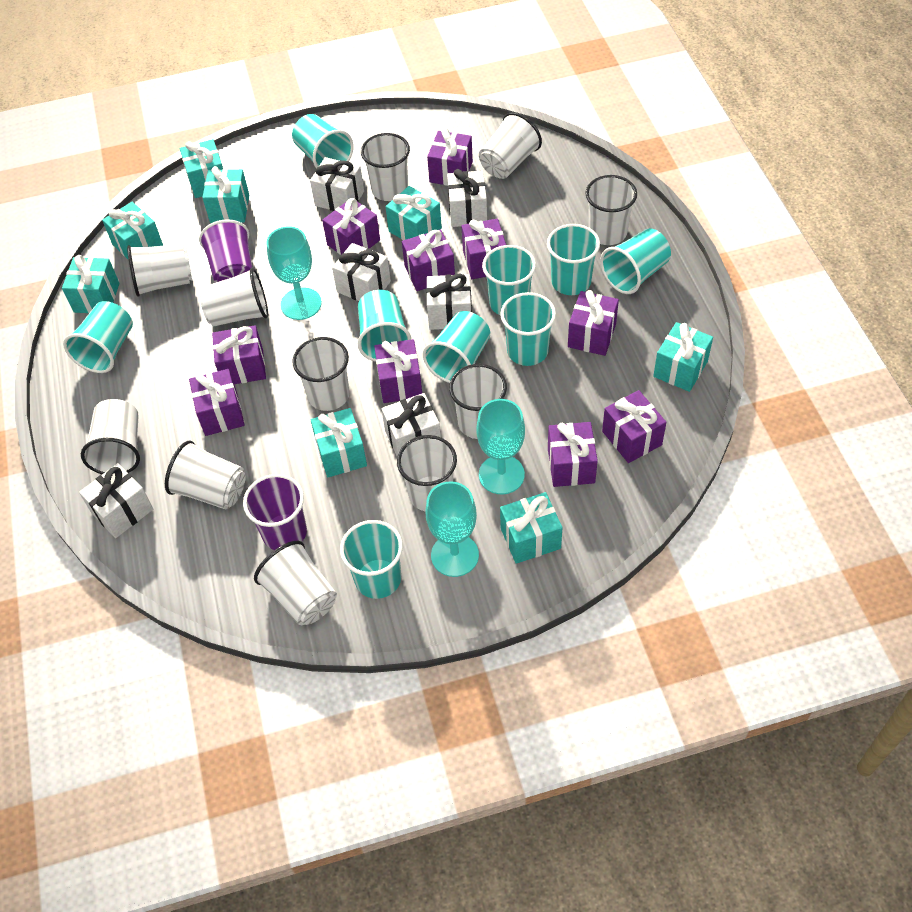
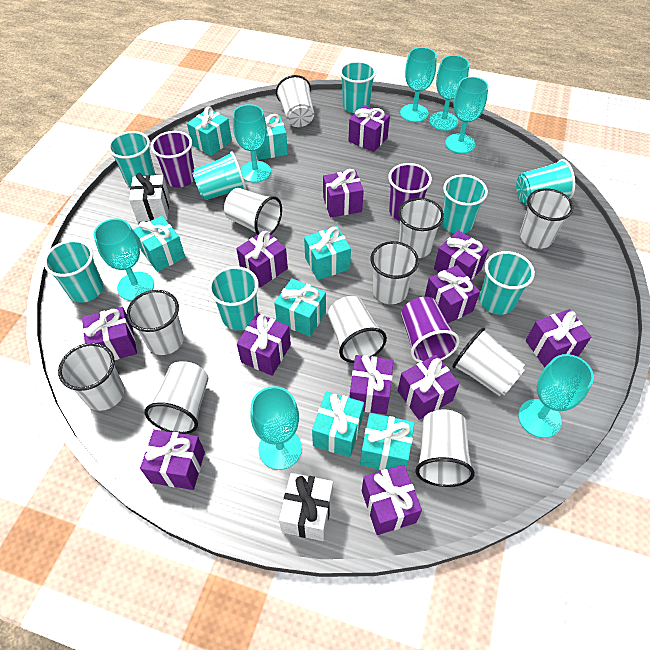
purple cup: [199,219,252,283] [243,474,307,550] = 2 -> [151,131,195,187] [388,163,432,221] [401,297,460,363] = 3
purple gift: [189,369,245,436] [212,326,266,384] [322,198,380,255] [374,339,422,403] [402,229,455,291] [427,128,473,186] [462,219,506,279] [548,422,598,487] [568,290,619,356] [602,390,666,463] = 10 -> [82,307,137,360] [140,430,205,490] [236,230,288,287] [237,313,291,376] [323,169,364,217] [348,105,390,152] [350,355,394,414] [362,465,422,535] [398,355,459,420] [425,265,480,323] [434,230,489,280] [526,309,591,367] = 12
turquoise cup: [63,301,133,373] [292,114,353,168] [340,520,403,599] [358,290,411,362] [423,311,490,383] [482,245,536,315] [500,292,556,366] [547,224,600,295] [600,228,671,294] = 9 -> [44,240,103,303] [108,131,155,187] [192,151,246,200] [209,266,259,331] [340,61,376,113] [441,175,488,233] [479,251,535,315] [516,159,575,205] = 8
turquoise gift: [62,255,120,313] [102,202,163,260] [180,139,223,198] [202,166,249,223] [311,408,367,477] [385,186,442,240] [500,492,562,564] [653,322,713,392] = 8 -> [133,216,185,272] [187,106,232,156] [255,114,288,160] [274,278,326,337] [304,226,351,280] [312,391,364,457] [360,413,415,470] = 7
turquoise goblet: [266,226,322,320] [425,481,479,577] [476,399,525,494] = 3 -> [94,219,154,301] [233,104,271,183] [250,386,302,470] [400,47,437,122] [429,55,469,131] [445,77,489,154] [518,354,594,438] = 7
white gift: [79,463,153,538] [310,157,364,211] [332,243,391,301] [381,393,441,457] [426,274,472,330] [447,169,487,227] = 6 -> [129,173,170,222] [279,473,333,541] = 2

